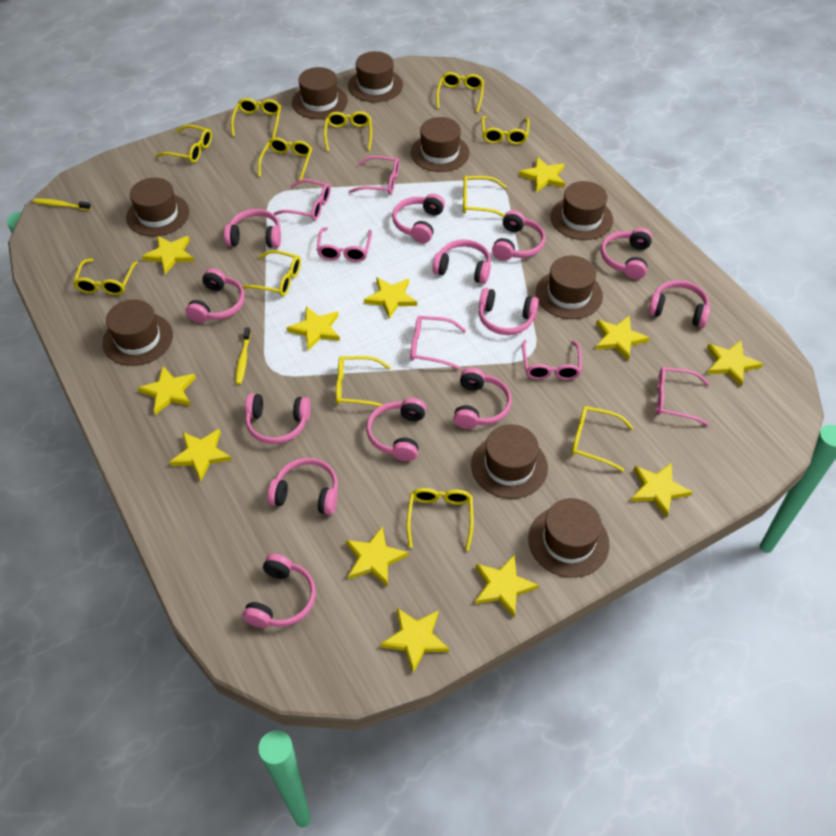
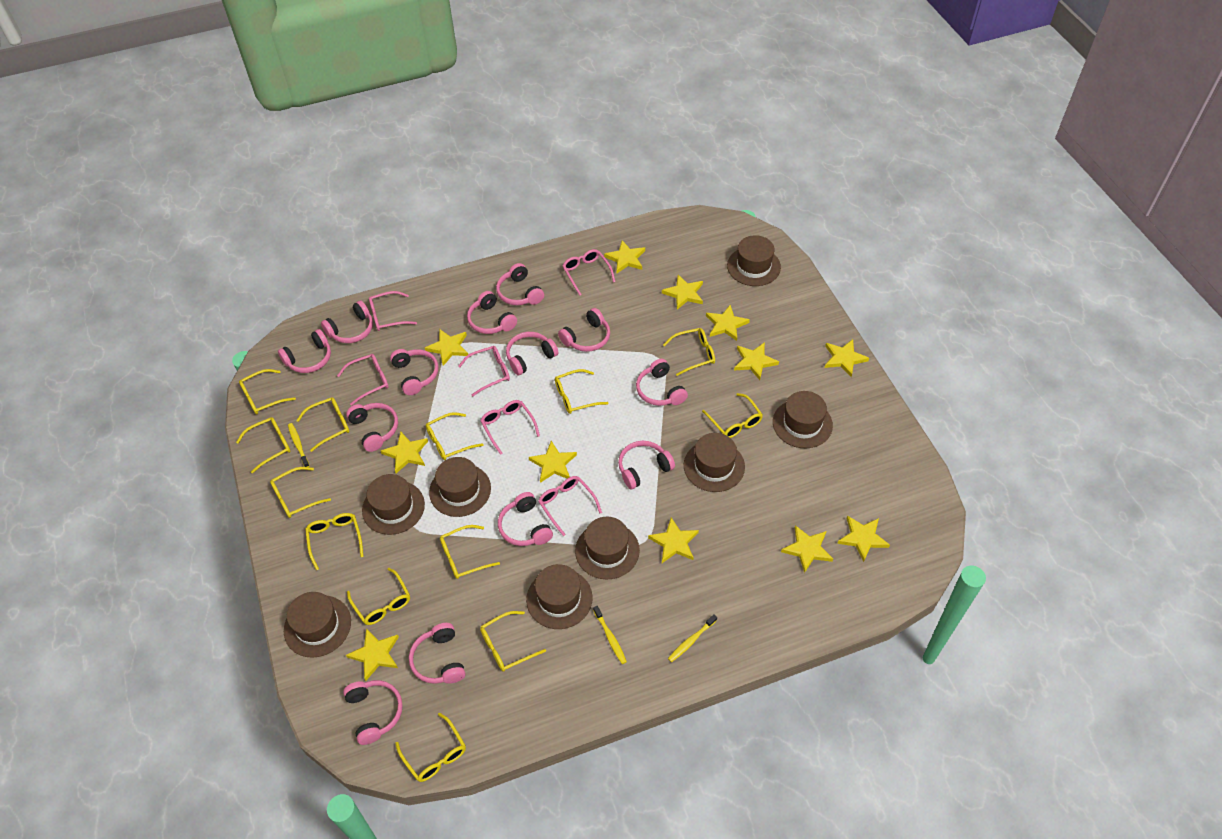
brown hat: [103,299,173,366] [126,178,189,236] [292,67,348,119] [348,51,403,102] [411,117,470,172] [471,424,548,499] [528,498,610,578] [536,256,603,319] [550,181,613,240] = 9 -> [284,592,351,658] [362,474,425,535] [429,457,491,517] [526,564,593,629] [575,517,640,580] [684,433,745,492] [727,235,781,286] [773,391,833,448] = 8
yellow glasses: [73,258,138,295] [156,125,212,163] [231,98,281,138] [242,250,301,296] [258,138,312,180] [324,111,372,152] [336,356,391,406] [407,488,474,551] [436,72,484,113] [463,175,507,217] [482,116,530,145] [571,406,634,472] = 12 -> [236,417,290,473] [239,369,296,414] [270,467,331,518] [296,397,350,452] [305,513,364,570] [347,568,410,625] [395,713,466,782] [426,412,484,460] [440,525,500,579] [480,611,546,672] [555,369,609,414] [663,328,715,376] [702,393,763,438] = 13
yellow toothbrush: [33,198,91,210] [236,327,251,385] = 2 -> [288,423,310,467] [593,606,627,664] [668,614,717,662] = 3

